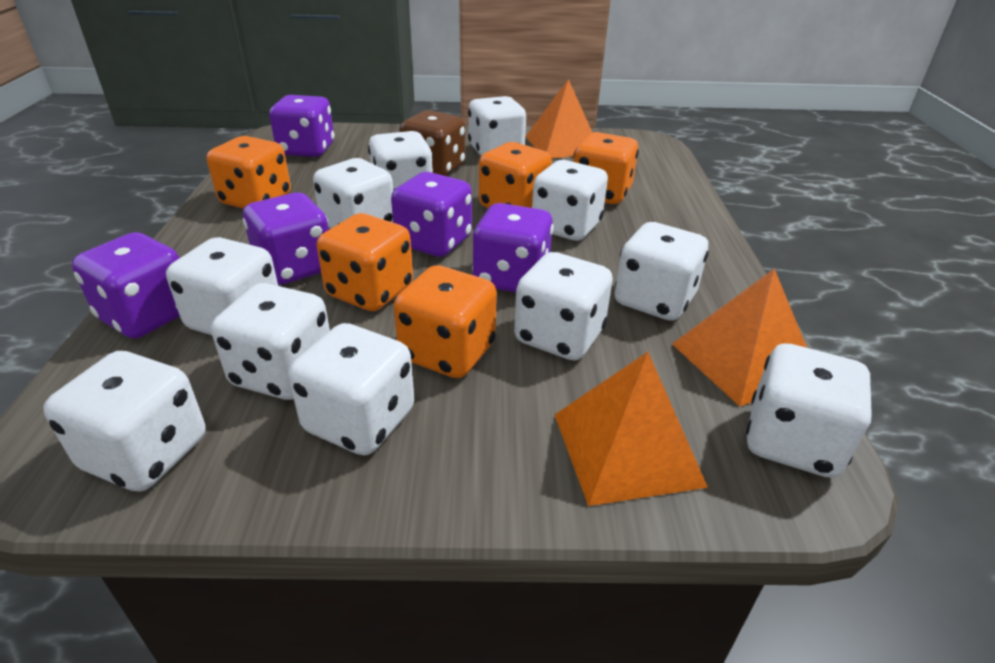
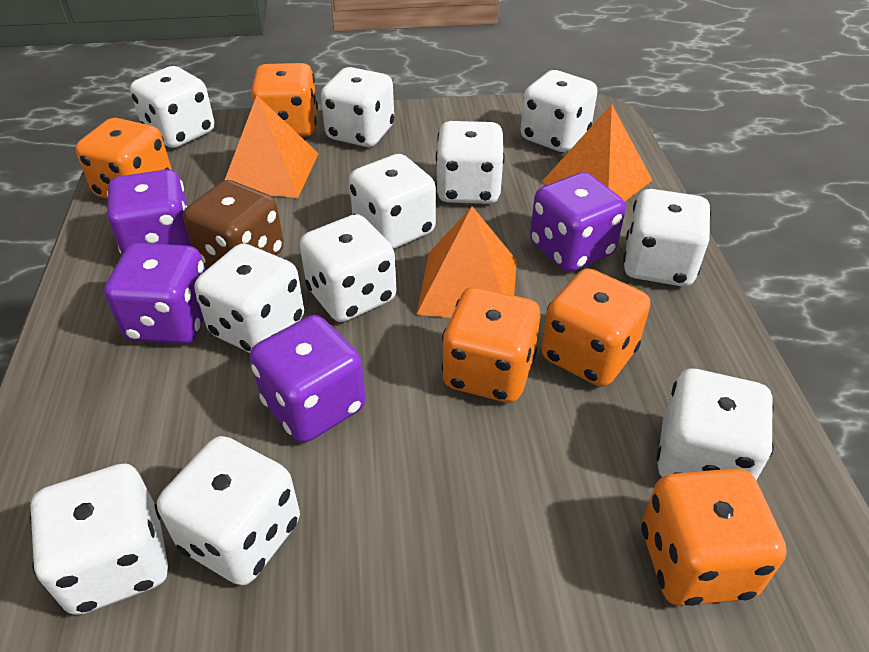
purple dice: [72,232,180,338] [243,192,329,285] [269,95,334,157] [391,172,472,257] [472,203,554,293] = 5 -> [104,243,206,344] [107,169,192,255] [250,315,366,443] [530,172,626,272] = 4

